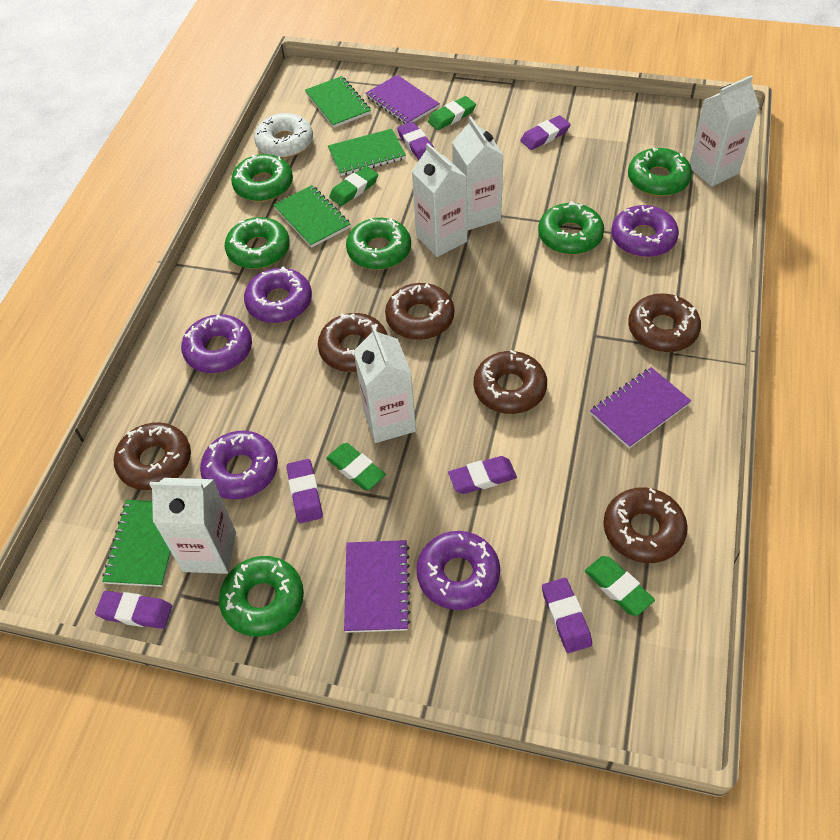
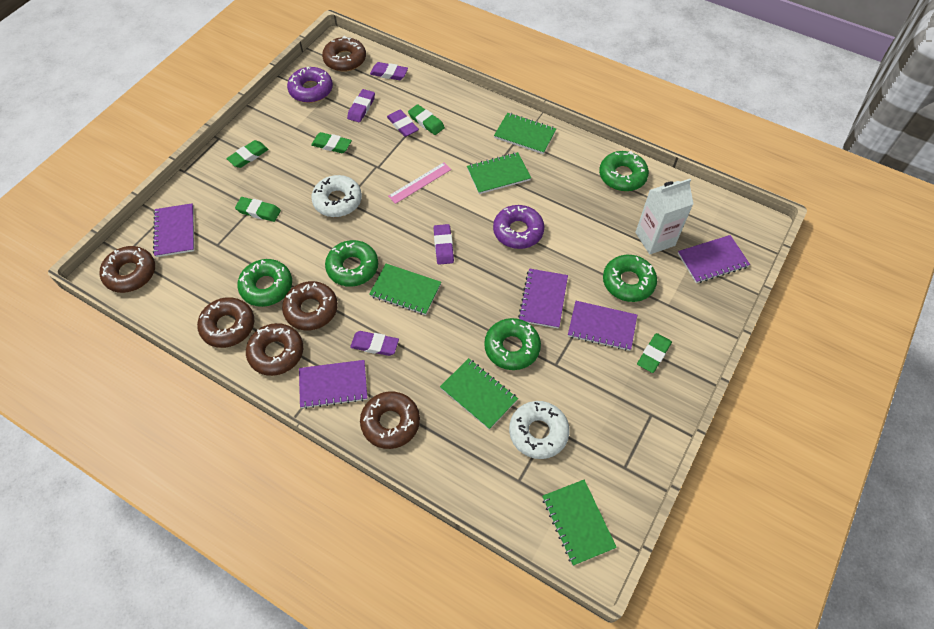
green donut: [219,556,304,637] [225,217,290,269] [231,154,293,202] [346,218,411,270] [538,201,604,254] [628,147,692,196] = 6 -> [237,259,292,307] [325,240,378,287] [484,318,541,370] [599,151,649,191] [603,255,657,302] = 5
green eraser: [326,443,386,490] [329,166,378,206] [428,96,476,130] [585,556,655,616] = 4 -> [226,140,269,168] [235,197,281,222] [311,132,352,153] [408,104,445,135] [637,333,672,373] = 5
green notebook: [102,500,171,587] [273,185,350,248] [305,76,371,128] [328,129,406,176] = 4 -> [369,264,441,315] [440,358,518,430] [467,152,531,194] [494,113,556,154] [542,480,617,566] = 5
pink ruler: none = 0 -> [388,162,451,204] = 1
purple donut: [181,314,252,373] [200,431,278,499] [244,267,312,323] [416,531,500,610] [611,205,679,257] = 5 -> [287,67,333,103] [493,205,545,249] = 2
purple eraser: [95,591,172,629] [286,459,323,523] [397,122,434,160] [448,456,517,494] [520,115,571,150] [542,578,592,653] = 6 -> [347,89,375,122] [350,331,399,356] [370,62,408,80] [387,110,419,137] [434,224,454,265] = 5
purple notebook: [344,540,410,633] [366,75,440,124] [590,367,691,449] = 3 -> [153,203,194,257] [299,360,367,409] [518,268,568,329] [568,301,637,351] [678,235,750,283] = 5
white carton: [149,478,236,574] [354,326,416,443] [411,143,467,257] [452,116,503,230] [689,75,760,187] = 5 -> [635,179,694,254] = 1
white donut: [254,113,313,158] = 1 -> [311,175,362,217] [509,401,570,459] = 2

